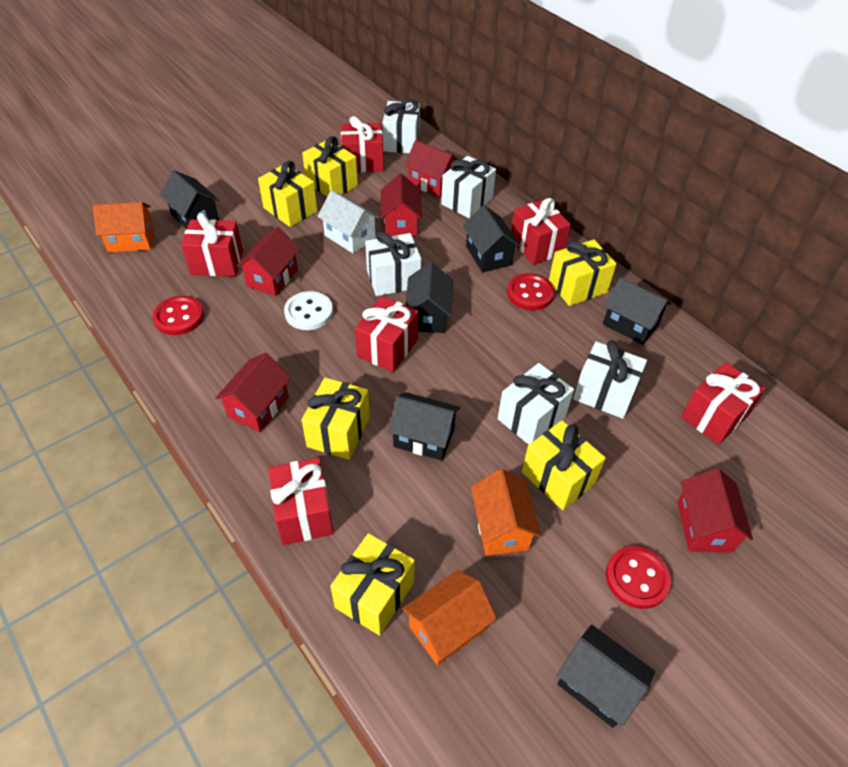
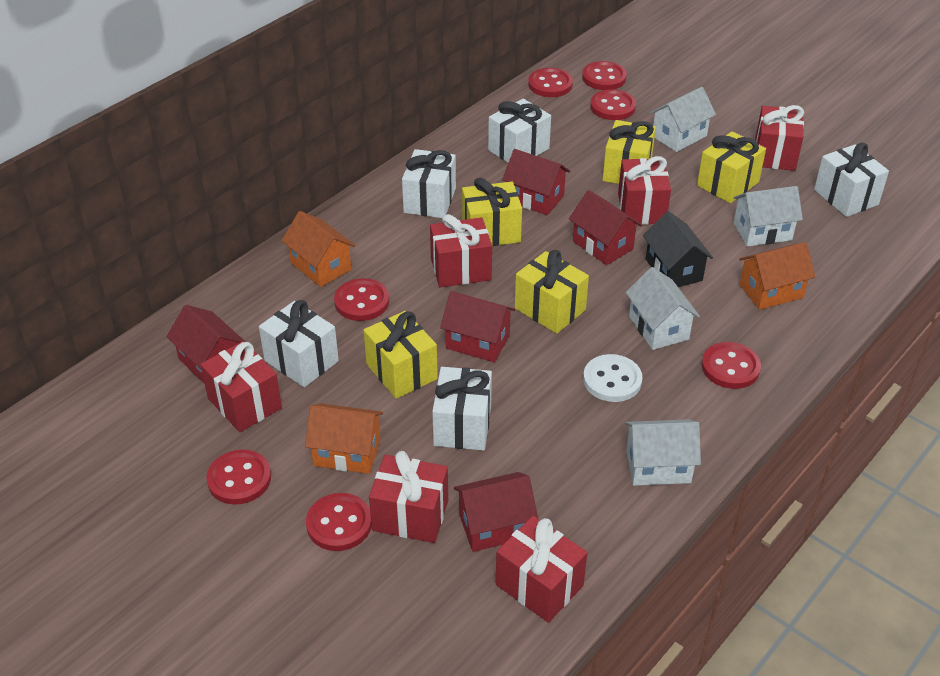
black house: [160,170,219,229] [388,392,460,461] [405,262,453,333] [463,205,520,272] [557,625,655,728] [603,277,671,345] = 6 -> [643,211,713,287] = 1
red button: [153,296,204,335] [507,273,554,311] [606,546,671,609] = 3 -> [206,450,271,505] [306,493,372,551] [334,278,389,321] [528,68,573,97] [582,61,627,90] [590,89,636,120] [702,342,761,389] = 7
white house: [317,190,379,254] = 1 -> [625,419,701,486] [626,267,700,350] [650,87,716,152] [734,186,803,247] = 4
yellow gift: [258,161,317,227] [302,136,358,197] [302,377,370,460] [330,533,415,636] [522,420,606,510] [549,239,617,306] = 6 -> [364,311,438,399] [462,178,522,246] [515,250,589,334] [603,120,656,184] [697,131,766,203] = 5

